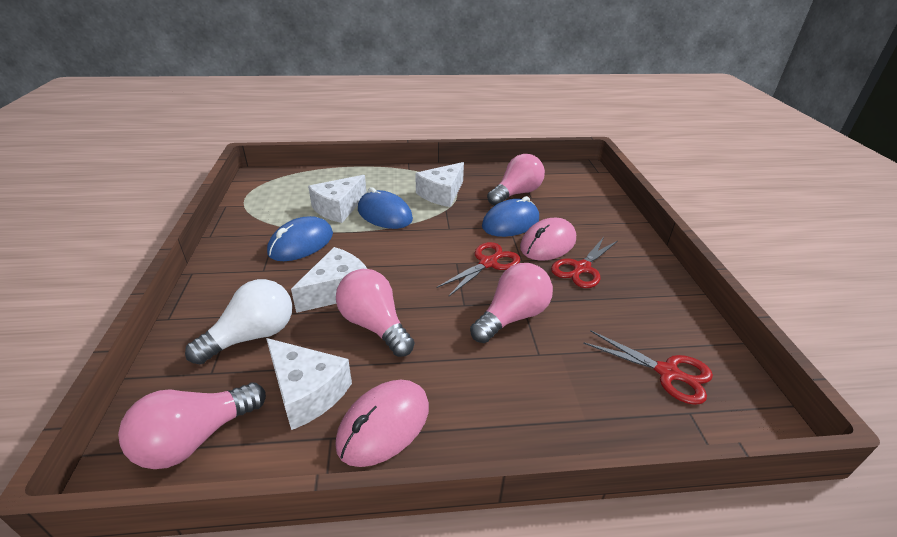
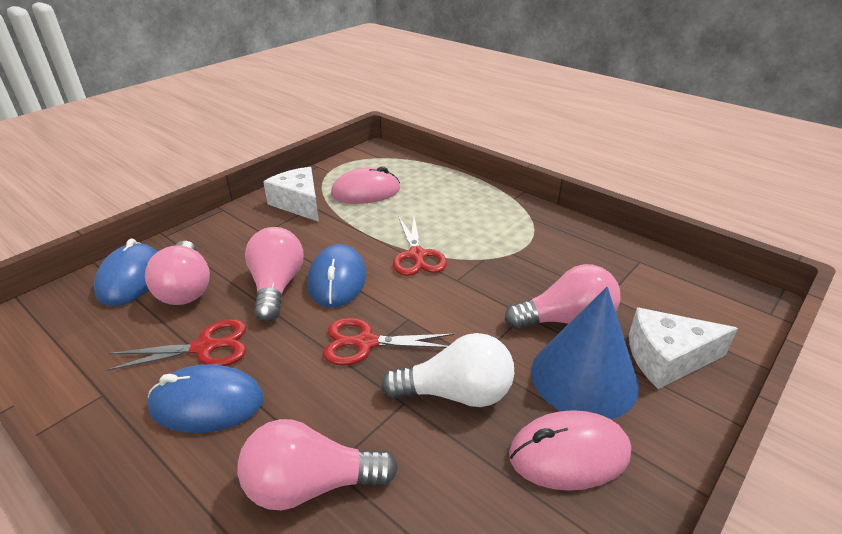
blue cone: none = 0 -> [531,287,639,419] = 1
white cheese: [266,338,352,430] [291,247,367,313] [308,175,366,223] [415,162,464,207] = 4 -> [263,167,319,222] [629,307,738,389] = 2

